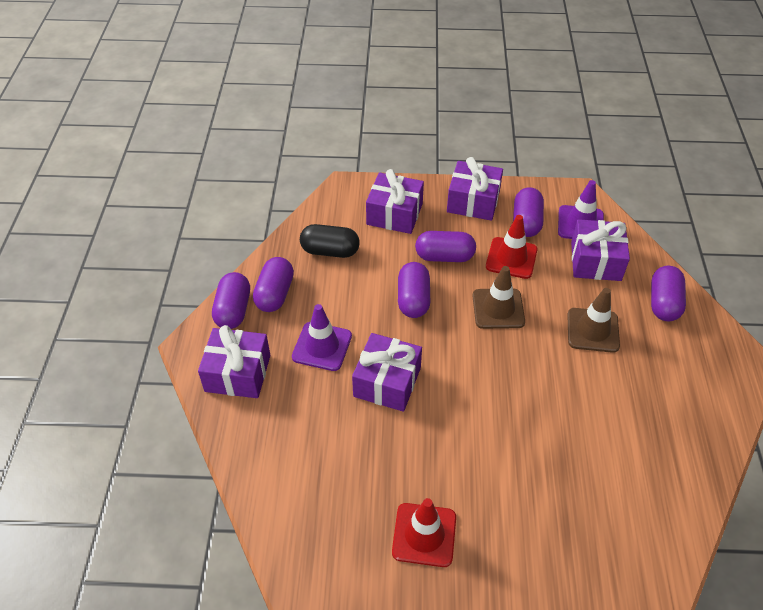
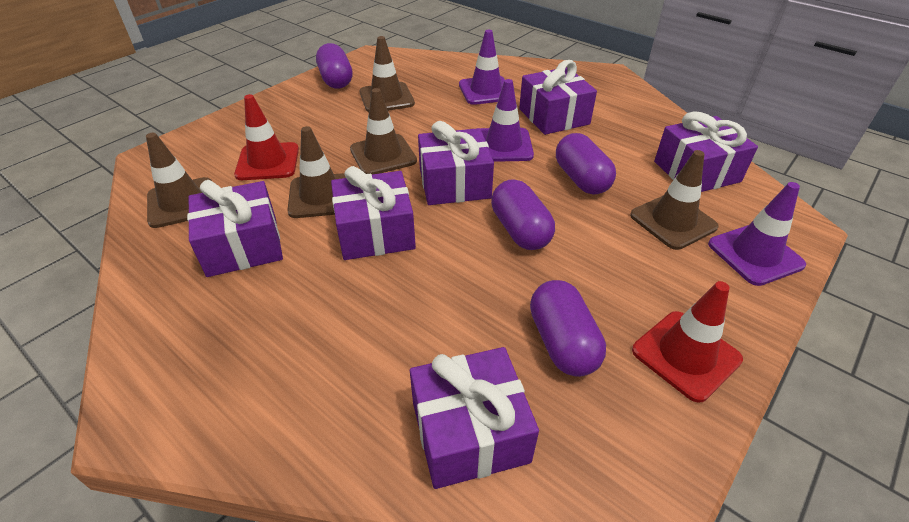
black capsule: [300,224,360,258] = 1 -> none = 0
brown traffic cone: [473,266,525,329] [567,288,620,353] = 2 -> [146,133,212,228] [287,126,346,218] [350,88,417,174] [360,36,415,112] [630,150,719,250] = 5
purple capsule: [212,272,250,329] [253,257,294,312] [398,262,430,318] [415,231,476,262] [513,187,544,237] [651,266,686,321] = 6 -> [316,43,352,89] [491,179,555,250] [530,280,606,377] [556,133,616,195] = 4
purple gift: [198,325,271,398] [352,333,422,412] [366,169,424,234] [447,157,503,221] [571,219,630,281] = 5 -> [187,180,283,277] [331,166,416,260] [410,347,539,489] [418,121,494,205] [519,60,597,135] [654,111,758,192] = 6
purple traffic cone: [292,304,352,371] [558,180,604,239] = 2 -> [459,30,505,105] [480,79,534,162] [708,182,806,286] = 3

